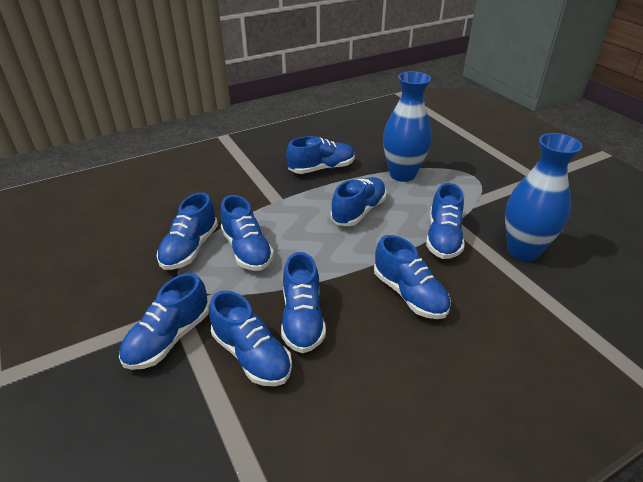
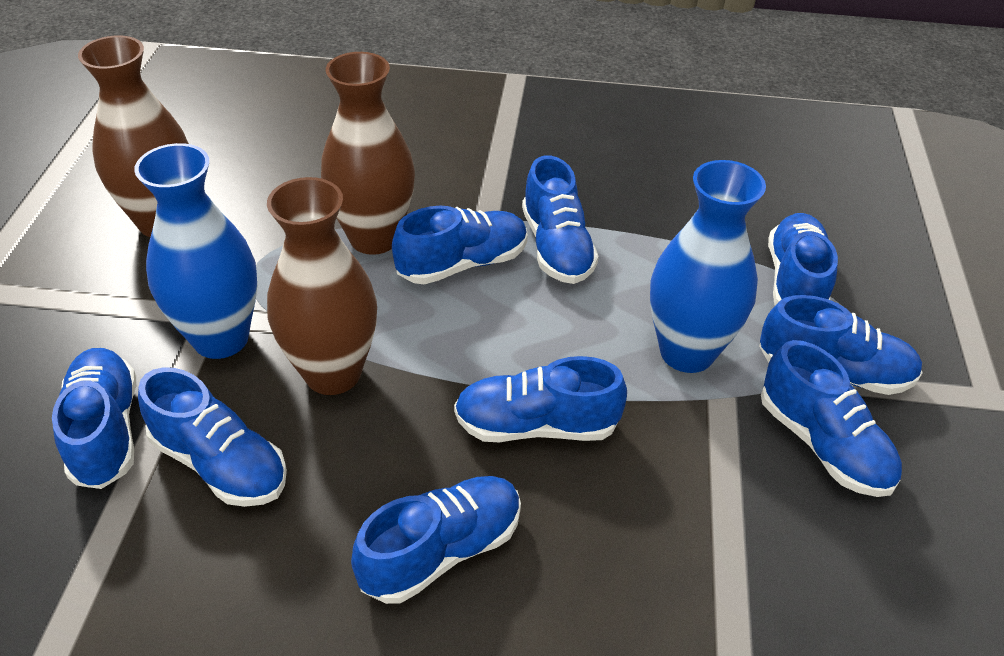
brown vase: none = 0 -> [78,35,189,237] [267,177,377,395] [321,52,415,255] = 3

